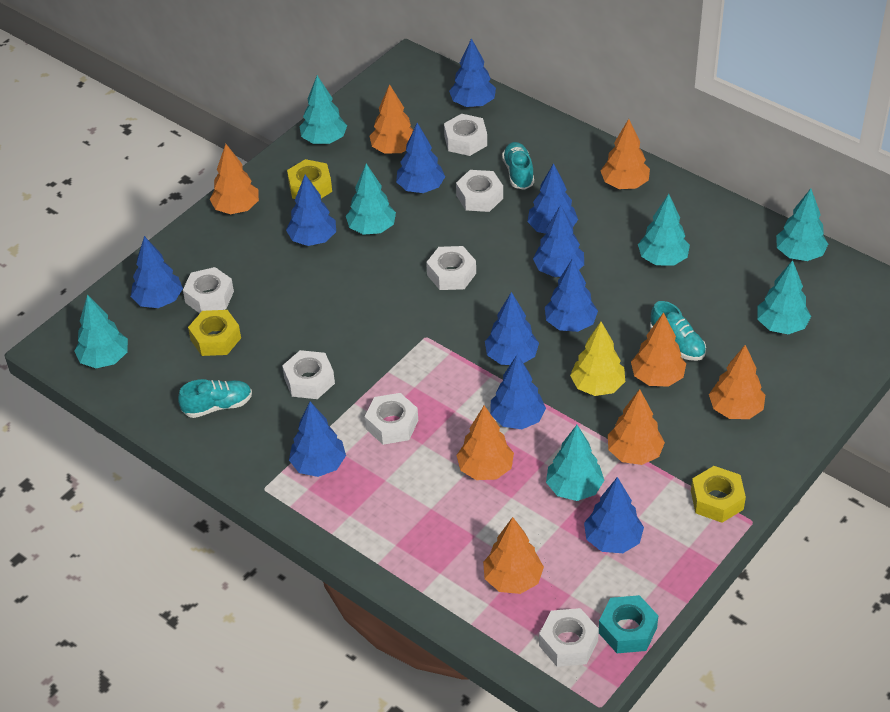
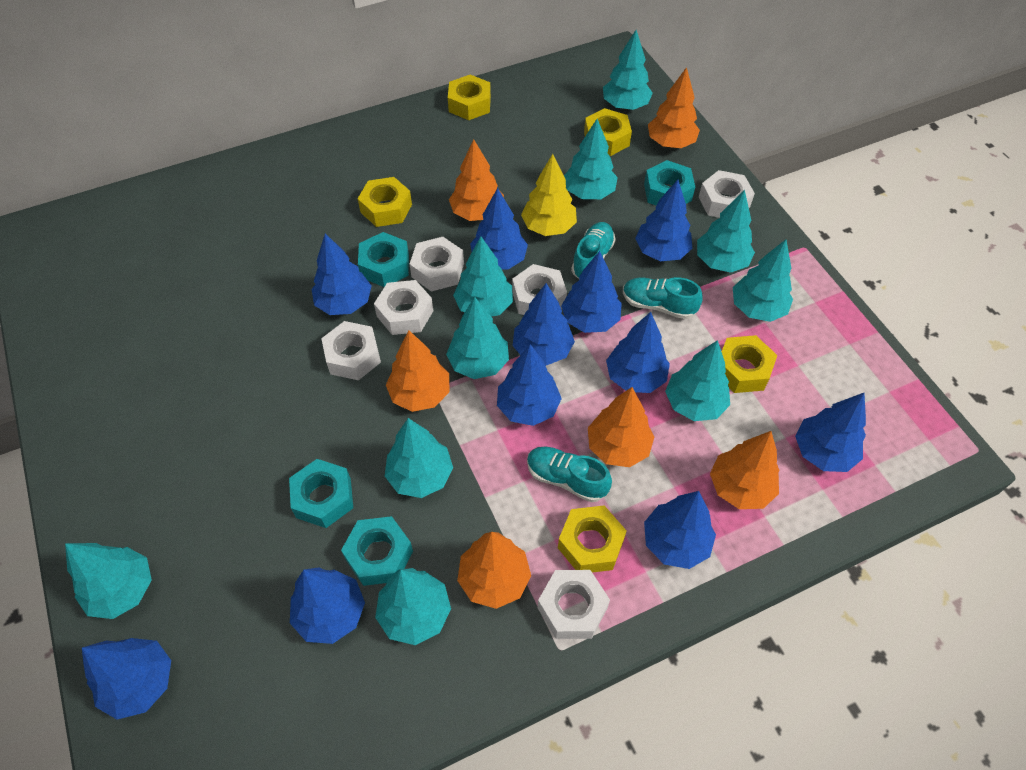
orange tree: [210,144,259,214] [370,84,413,154] [456,405,514,480] [483,517,544,594] [601,119,650,189] [608,389,665,465] [631,312,686,387] [709,345,765,419] = 8 -> [386,330,449,412] [449,139,504,221] [457,532,531,609] [588,387,654,467] [648,67,700,148] [710,431,779,509] = 6
turquoise nut: [599,595,658,653] = 1 -> [289,459,353,528] [341,516,413,586] [358,232,409,287] [644,160,695,205] = 4
turquoise tree: [74,295,128,368] [300,75,347,144] [346,163,396,235] [546,425,604,501] [638,194,690,266] [757,260,811,334] [776,189,828,261] = 7 -> [65,543,152,619] [375,568,451,645] [385,418,453,498] [446,297,509,379] [453,237,513,317] [564,119,618,199] [603,30,653,110] [665,340,730,421] [697,190,755,273] [733,239,793,322] = 10
white nut: [183,267,234,313] [282,350,335,399] [365,393,418,445] [426,246,476,290] [444,114,487,156] [456,170,503,212] [539,608,599,667] = 7 -> [321,321,381,380] [374,280,433,335] [409,237,464,292] [512,264,567,315] [538,570,610,639] [699,170,755,218] = 6
yellow nut: [188,310,241,356] [287,159,332,199] [691,466,746,523] = 3 -> [358,177,412,227] [448,74,491,120] [558,505,627,573] [584,108,632,156] [722,335,778,393] = 5

